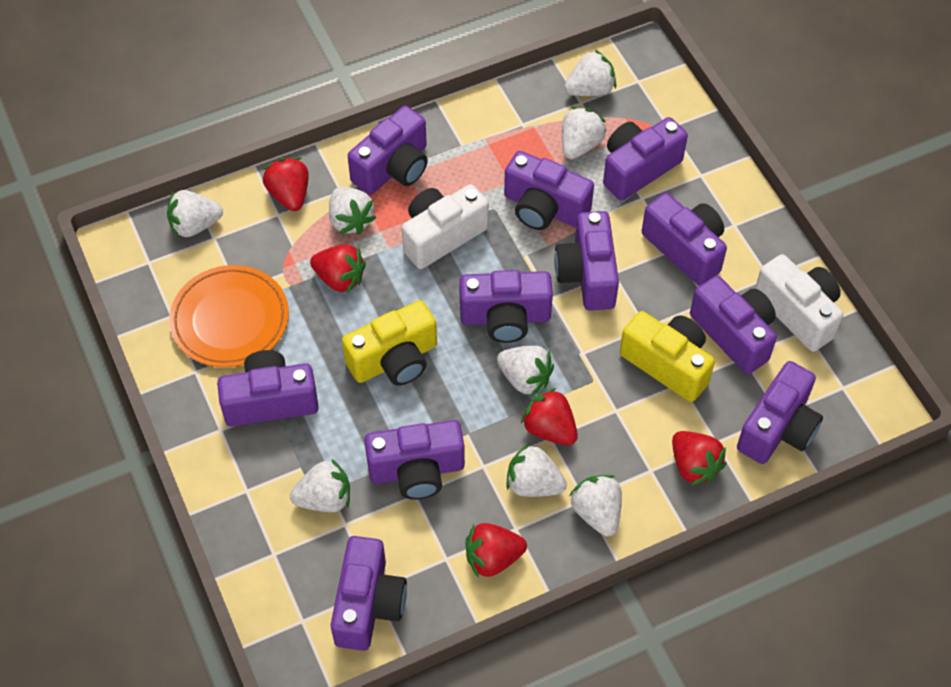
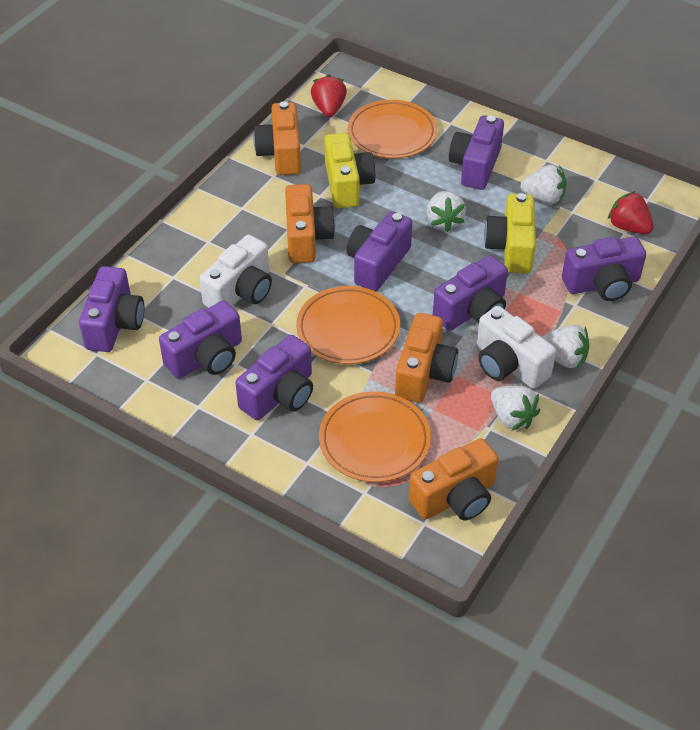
orange camera: none = 0 -> [253,101,301,175] [285,184,335,263] [395,313,458,403] [409,438,499,520] = 4
orange plate: [169,265,289,367] = 1 -> [296,286,400,364] [319,391,431,482] [348,100,437,158] = 3
purple camera: [217,350,319,426] [331,536,407,651] [348,106,428,195] [364,420,465,500] [459,270,553,343] [504,151,594,230] [554,211,619,311] [603,117,688,201] [642,193,727,286] [690,276,777,374] [737,361,823,464] = 11 -> [79,266,144,352] [159,300,242,379] [235,335,313,420] [347,211,412,291] [433,255,508,331] [449,115,504,190] [562,236,646,301] = 7
red strawberry: [263,157,309,211] [310,244,366,294] [465,523,527,578] [521,388,578,445] [672,431,727,486] = 5 -> [311,74,347,117] [608,191,654,234] = 2
white strawberry: [167,190,223,237] [290,458,350,512] [329,187,376,235] [497,345,554,396] [506,443,567,497] [562,107,607,159] [565,50,616,96] [569,475,622,536] = 8 -> [426,191,466,232] [491,386,540,430] [520,164,567,204] [542,325,589,369] = 4

